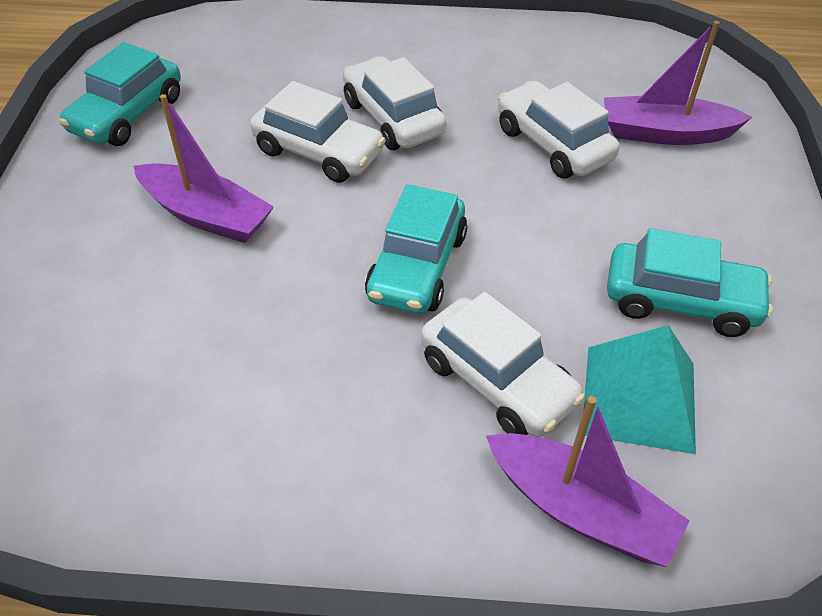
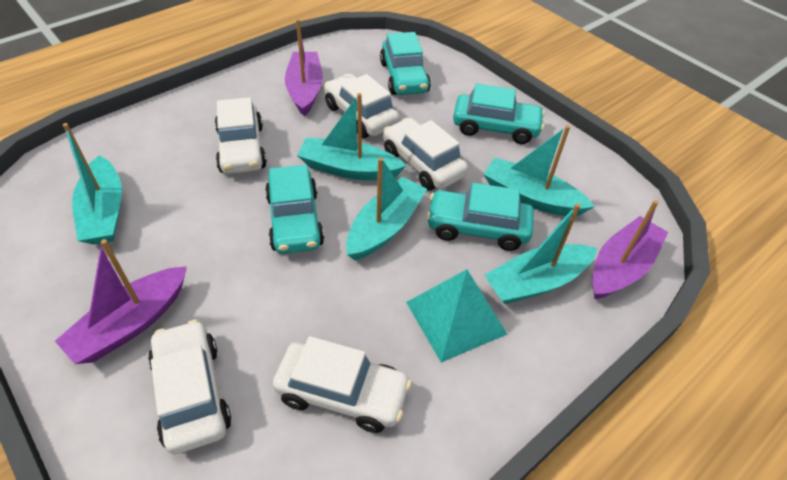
turquoise boat: none = 0 -> [63,123,122,245] [297,93,407,180] [346,157,427,260] [483,125,595,216] [484,203,597,304] = 5
turquoise car: [59,42,181,146] [365,184,467,314] [607,228,773,337] = 3 -> [265,165,324,254] [380,32,431,95] [426,183,534,251] [453,83,545,144] = 4
white car: [250,81,386,183] [343,56,447,150] [421,292,585,438] [498,81,620,179] = 4 -> [148,319,231,454] [215,97,267,174] [273,336,412,433] [324,74,400,138] [383,118,468,191] = 5

